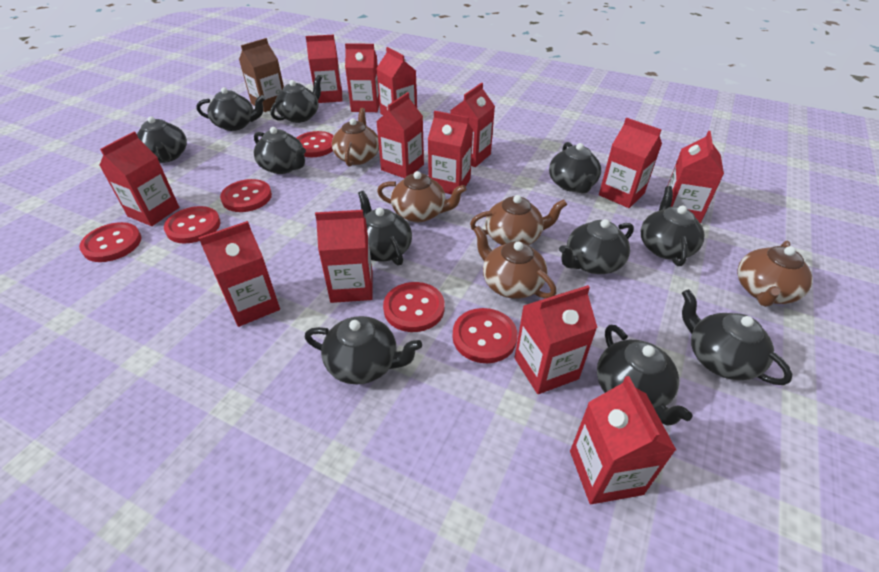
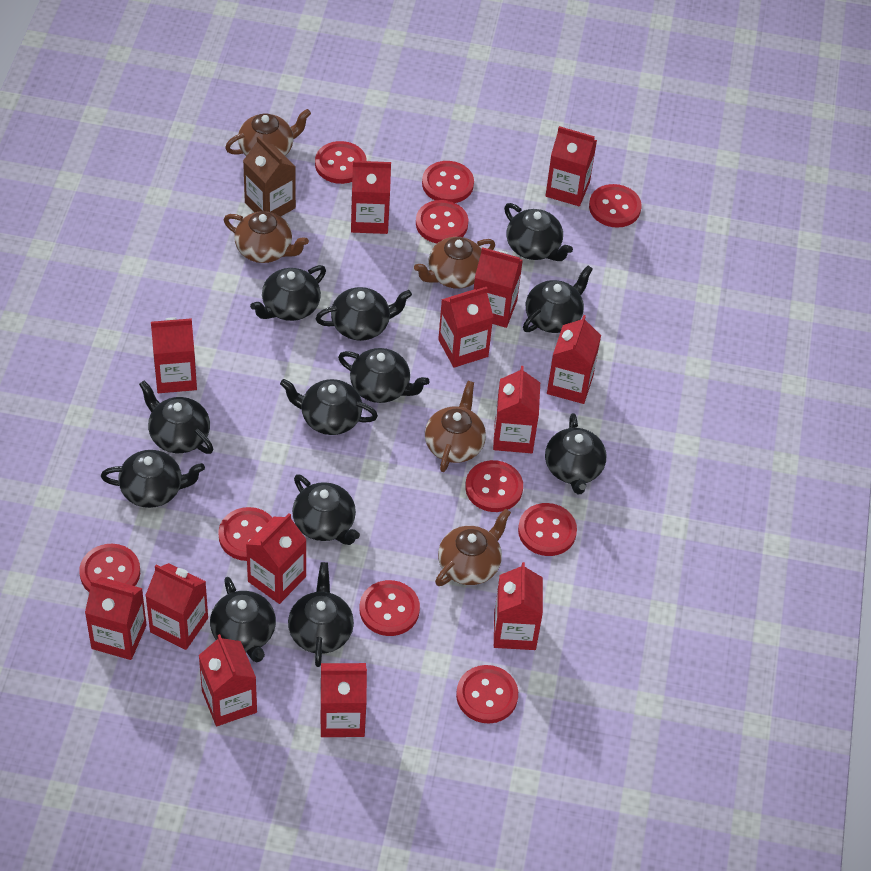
black teapot: [137,116,187,163] [196,87,265,131] [254,127,306,174] [271,75,322,123] [305,316,422,384] [358,191,412,266] [549,142,601,193] [559,219,634,274] [597,325,693,426] [641,186,705,266] [682,289,793,385] = 11 -> [101,450,205,508] [139,380,213,454] [210,577,276,662] [250,265,326,321] [280,379,378,435] [288,562,354,667] [292,474,360,545] [316,287,412,341] [338,348,429,403] [504,203,573,261] [523,265,593,333] [545,413,606,494] = 12
red button: [79,222,142,262] [164,206,220,244] [220,179,272,212] [296,131,334,157] [383,282,445,332] [453,308,518,363] = 6 -> [79,544,140,592] [218,507,272,561] [315,141,367,184] [360,580,420,636] [416,200,468,243] [422,161,474,203] [456,665,518,724] [465,460,523,512] [518,503,577,556] [589,184,641,228] = 10

